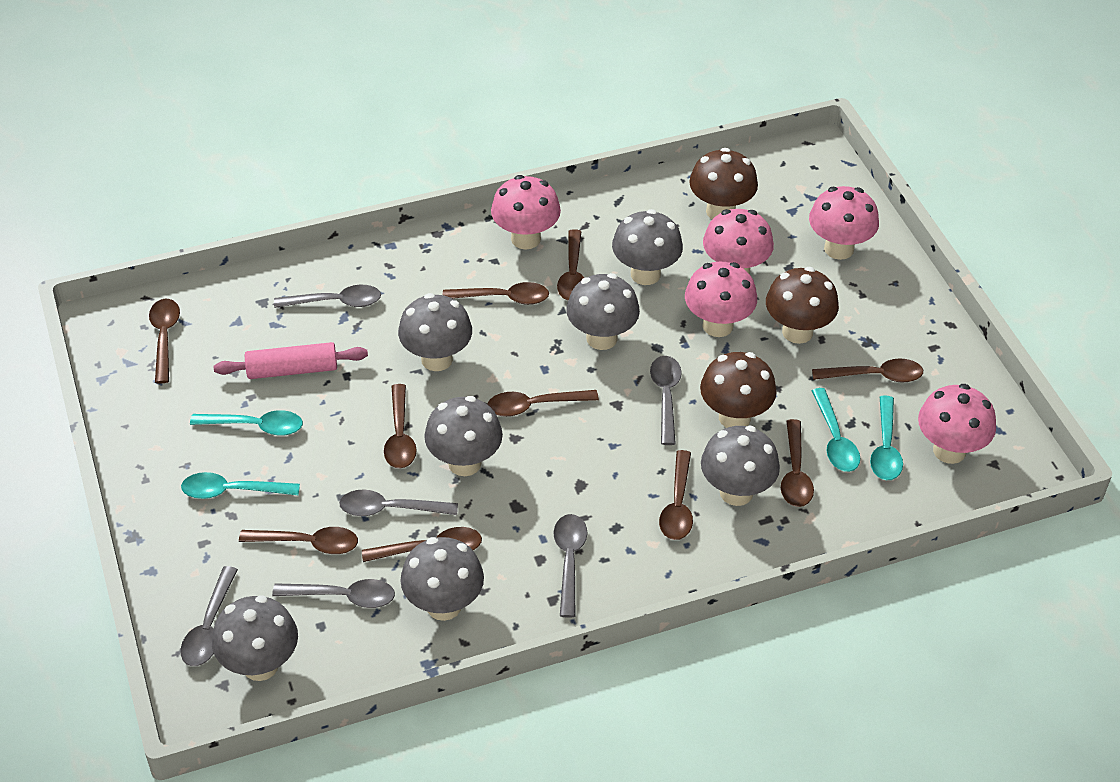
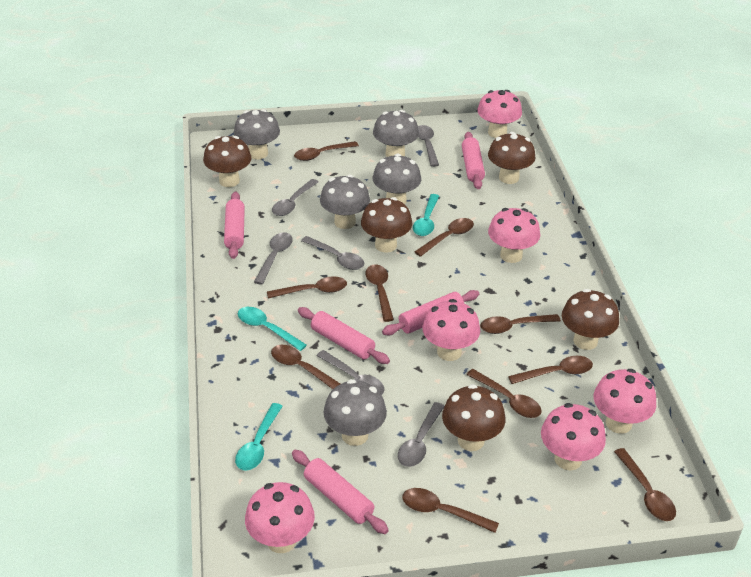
brown mushroom: [689,148,758,219] [700,352,777,428] [766,267,839,344] = 3 -> [203,136,252,187] [361,197,412,252] [442,384,505,451] [488,132,535,184] [562,289,619,350] = 5
grey mushroom: [212,595,298,681] [398,293,472,371] [400,537,484,621] [424,396,503,476] [566,273,640,350] [612,209,683,285] [701,426,780,506] = 7 -> [234,109,280,160] [320,175,370,229] [323,379,387,446] [373,110,419,157] [373,154,421,204] = 5
pink mushroom: [491,175,561,250] [685,262,757,337] [703,209,774,274] [809,186,879,260] [918,384,996,464] = 5 -> [245,482,315,553] [422,299,480,361] [477,90,522,138] [488,208,540,263] [541,403,606,470] [594,369,656,434] = 6
pink rolling pin: [214,342,368,379] = 1 -> [224,191,245,259] [292,450,389,534] [298,307,390,364] [382,290,479,335] [462,132,485,189] = 5
turquoise spoon: [181,472,300,499] [190,410,303,436] [812,388,860,472] [870,396,903,480] = 4 -> [235,403,283,471] [238,307,307,351] [413,194,439,236] = 3

